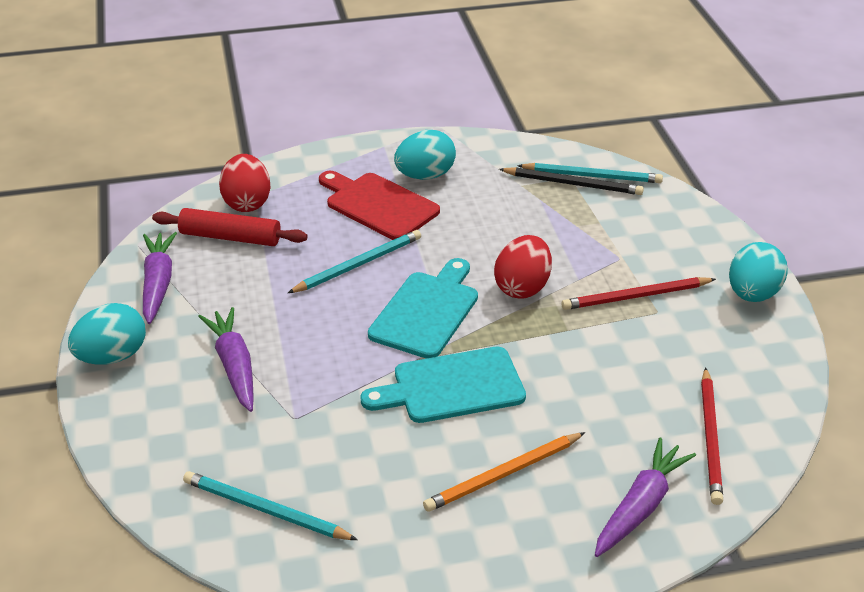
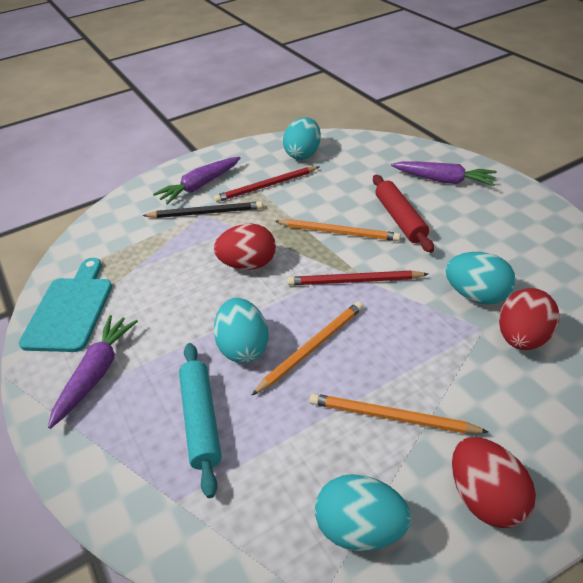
orange pencil: [423,432,585,512] = 1 -> [251,301,363,396] [275,219,401,241] [310,393,489,434] = 3
red cutting board: [319,171,440,240] = 1 -> none = 0
red egg: [219,154,271,212] [494,235,552,299] = 2 -> [214,223,276,270] [452,437,536,528] [499,288,559,350] = 3
turquoise cutting board: [361,347,526,423] [368,258,478,359] = 2 -> [19,258,112,352] = 1
turquoise egg: [68,303,146,365] [394,130,456,180] [729,242,788,302] = 3 -> [214,298,268,363] [283,117,321,160] [315,474,411,551] [445,252,516,305] = 4
turquoise pencil: [183,471,358,540] [288,230,421,293] [517,163,663,183] = 3 -> none = 0
turquoise rolling pin: none = 0 -> [179,343,222,498] = 1

